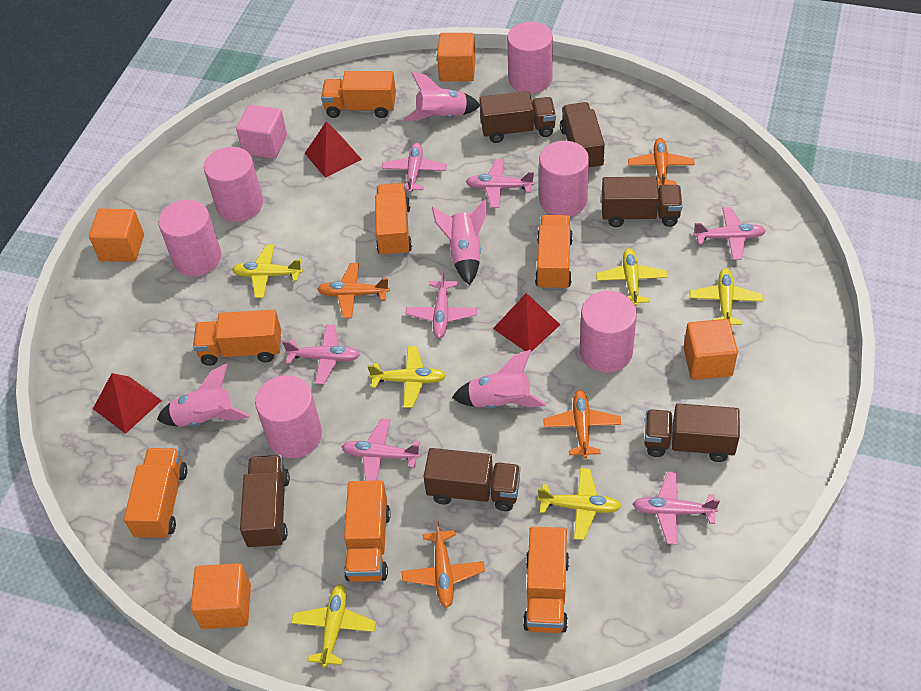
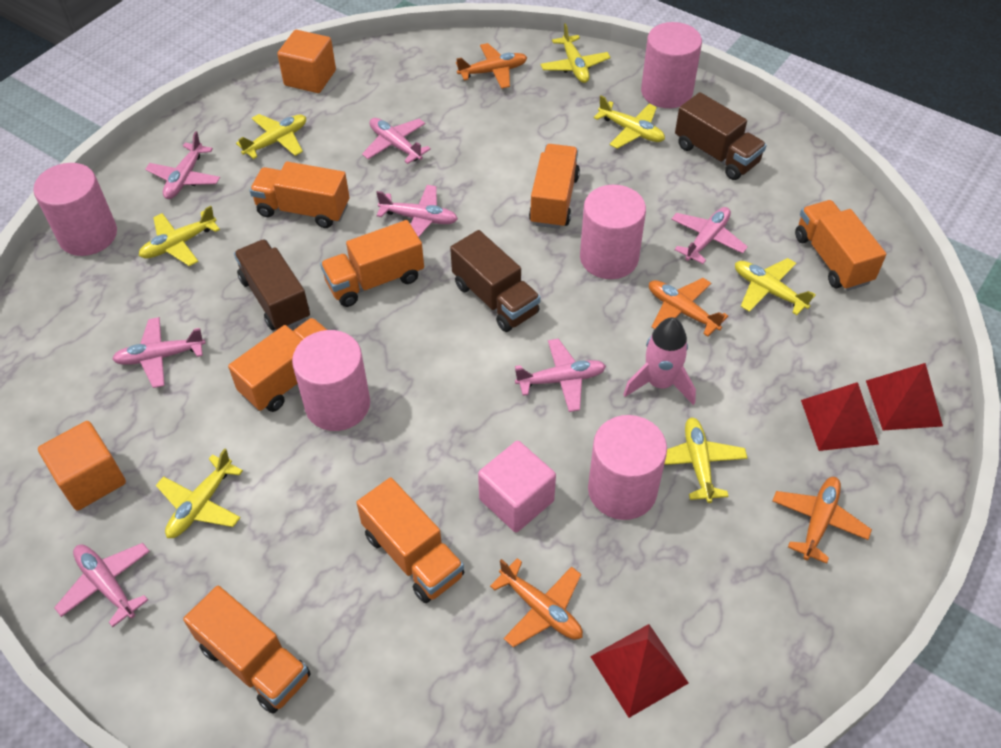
brown truck: [240,455,290,549] [423,448,520,511] [479,91,556,143] [560,102,605,170] [601,177,683,227] [645,403,740,462] = 6 -> [234,239,310,330] [450,230,541,332] [675,92,767,180] = 3
orange cube: [89,208,144,262] [191,563,251,629] [437,33,476,81] [683,319,738,380] = 4 -> [38,421,126,511] [277,30,336,93] = 2
pink cylinder: [158,200,221,277] [204,147,263,222] [255,375,322,458] [507,22,553,94] [539,141,589,216] [580,291,637,373] = 6 -> [33,163,117,256] [292,330,370,431] [580,185,646,279] [588,415,667,520] [641,22,702,108] = 5
pink rocket: [157,364,250,427] [404,72,480,121] [432,199,486,285] [452,350,546,409] = 4 -> [623,317,696,405] = 1
yellow plane: [232,244,303,298] [291,584,376,668] [367,346,446,408] [538,468,622,540] [596,248,668,306] [690,268,763,325] = 6 -> [139,206,220,266] [156,448,243,538] [236,114,306,159] [541,23,610,83] [594,95,665,149] [664,418,747,503] [735,258,816,315] = 7

